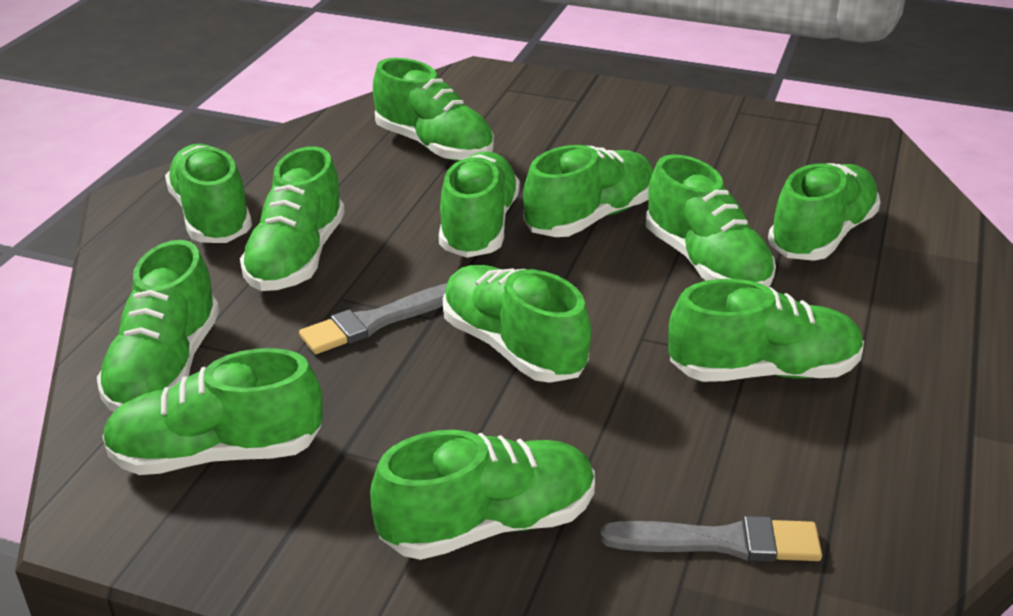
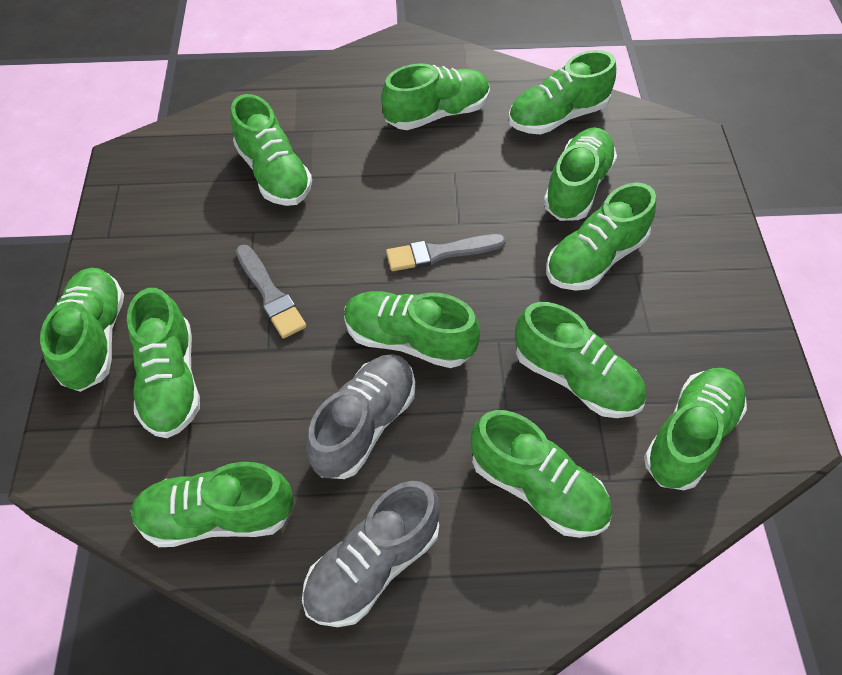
grey shoe: none = 0 -> [302,481,440,627] [306,354,415,479] = 2

